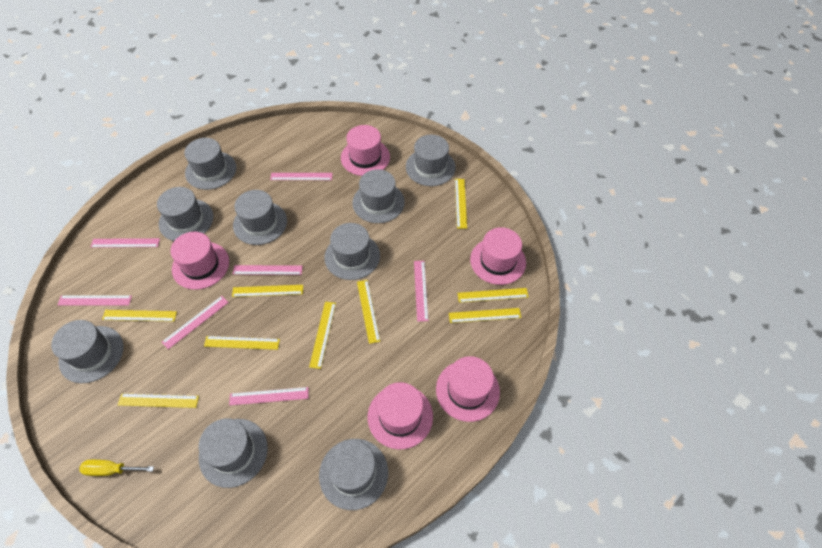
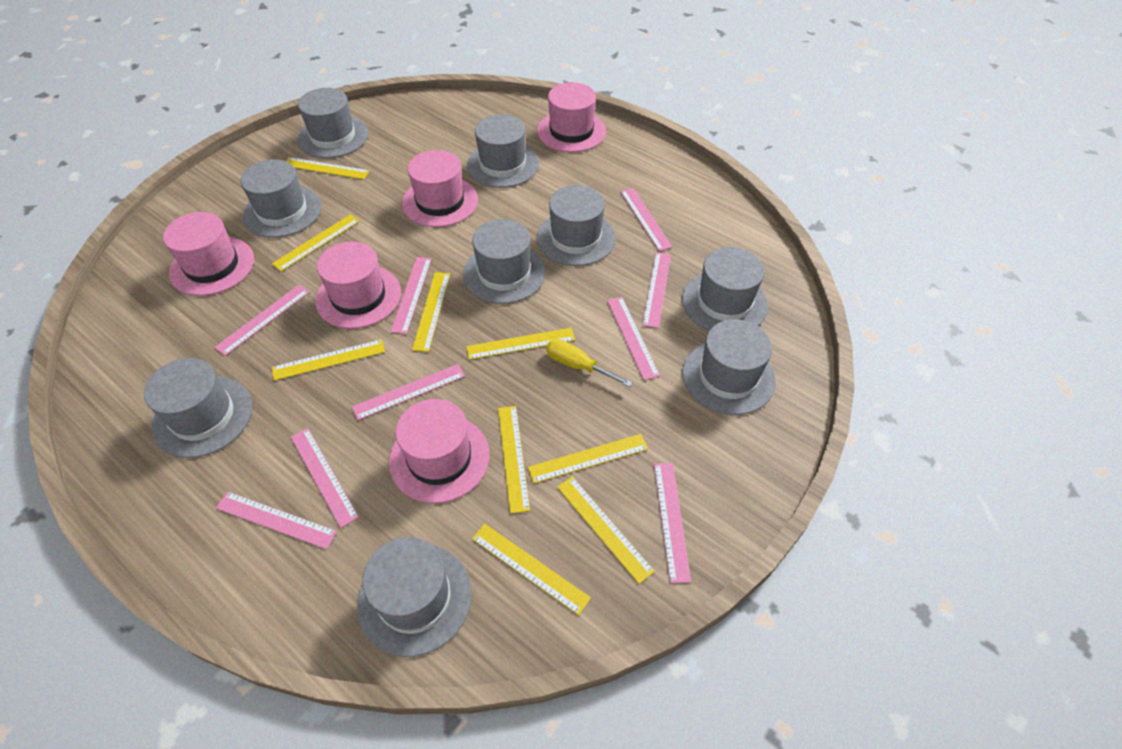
pink ruler: [58,295,132,305] [91,238,160,248] [162,296,229,349] [229,387,308,405] [233,265,303,275] [270,173,333,180] [414,261,428,322] = 7 -> [214,285,309,356] [216,491,337,549] [291,428,359,528] [352,364,465,420] [390,257,432,334] [607,297,660,380] [621,188,673,251] [642,252,671,328] [654,463,691,583] = 9

